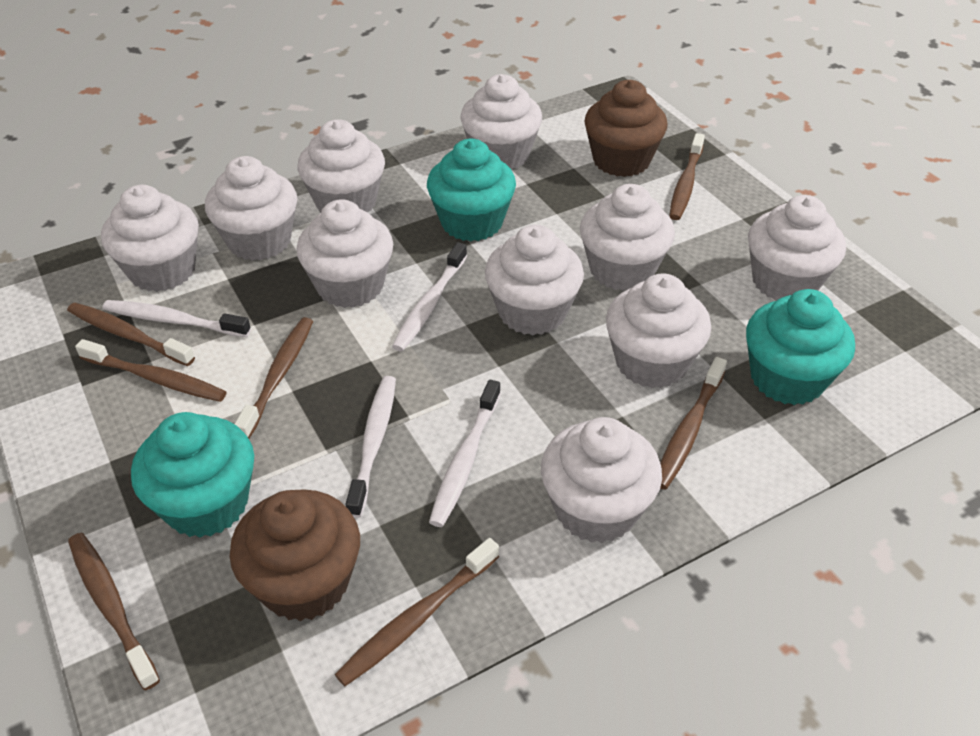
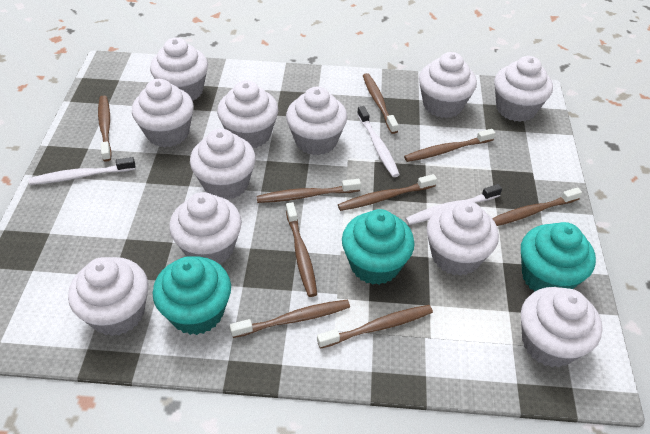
brown cupcake: [229,489,360,621] [585,80,667,177] = 2 -> none = 0
brown toothbrush: [67,303,195,366] [68,533,160,690] [75,339,227,402] [235,317,313,439] [335,538,499,686] [660,357,727,490] [669,133,705,220] = 7 -> [98,96,112,162] [230,299,350,338] [256,179,361,203] [286,202,317,297] [317,305,433,349] [338,174,437,211] [363,73,399,134] [404,129,495,162] [492,187,582,226] = 9
white cupcake: [101,185,199,292] [205,156,297,261] [296,199,393,308] [297,119,385,213] [460,74,542,170] [485,225,584,335] [541,417,662,543] [580,184,675,291] [606,273,711,388] [748,195,846,301] = 10 -> [68,257,148,336] [132,79,194,147] [150,38,208,101] [169,192,242,264] [190,128,256,200] [217,80,278,148] [286,87,347,155] [419,52,477,118] [427,201,499,276] [494,56,553,122] [521,287,602,367] = 11
white toothbrush: [102,300,251,337] [346,376,396,518] [392,242,467,351] [429,380,501,527] = 4 -> [29,157,135,185] [357,106,400,177] [405,184,502,225] = 3

